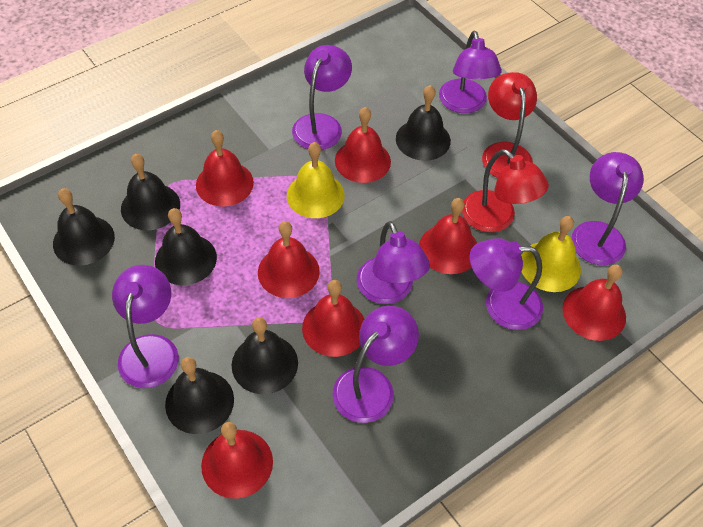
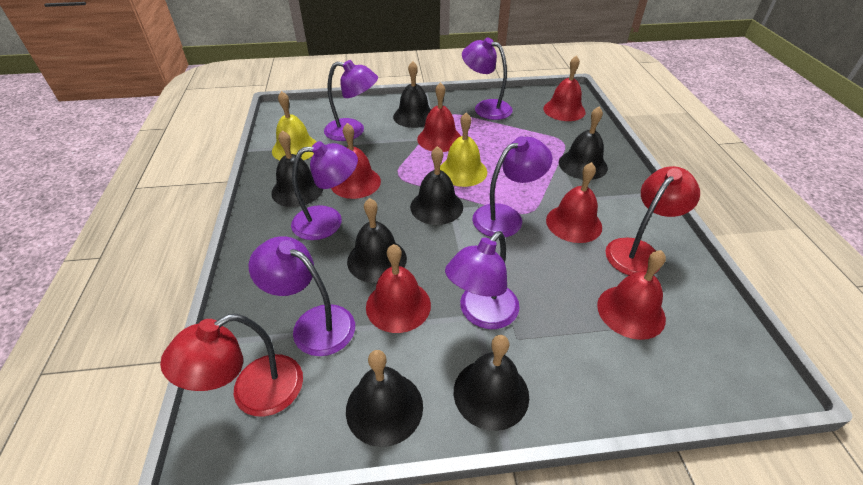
black bell: [53,188,115,266] [121,154,180,230] [155,208,217,285] [165,357,234,434] [232,317,298,394] [396,85,451,161] = 6 -> [271,130,323,207] [346,350,423,447] [347,198,407,283] [393,61,431,128] [410,146,463,225] [454,335,529,431] [559,107,608,180] = 7
purple lamp: [112,265,179,388] [292,45,352,150] [332,306,419,423] [357,221,430,304] [439,31,502,113] [470,238,543,330] [571,152,644,265] = 7 -> [249,236,355,356] [291,141,358,240] [324,60,378,141] [445,231,520,329] [462,37,513,120] [472,136,552,237] = 6
red bell: [196,130,254,207] [201,422,273,499] [258,221,320,298] [302,280,364,357] [335,107,391,183] [419,198,477,274] [562,264,626,341] = 7 -> [331,123,381,199] [366,244,431,333] [417,82,461,152] [543,55,586,121] [546,162,602,243] [597,250,666,340] = 6

